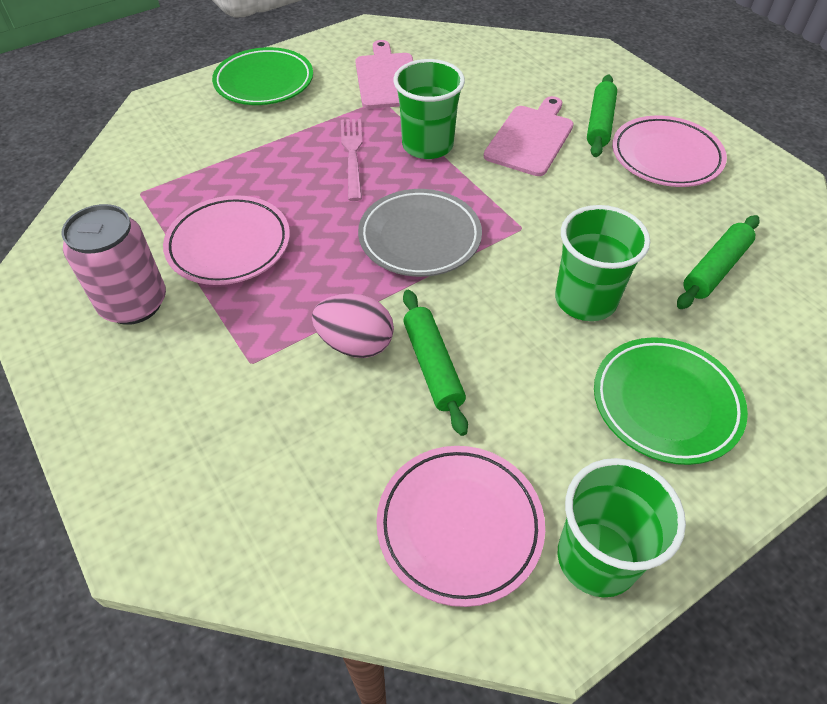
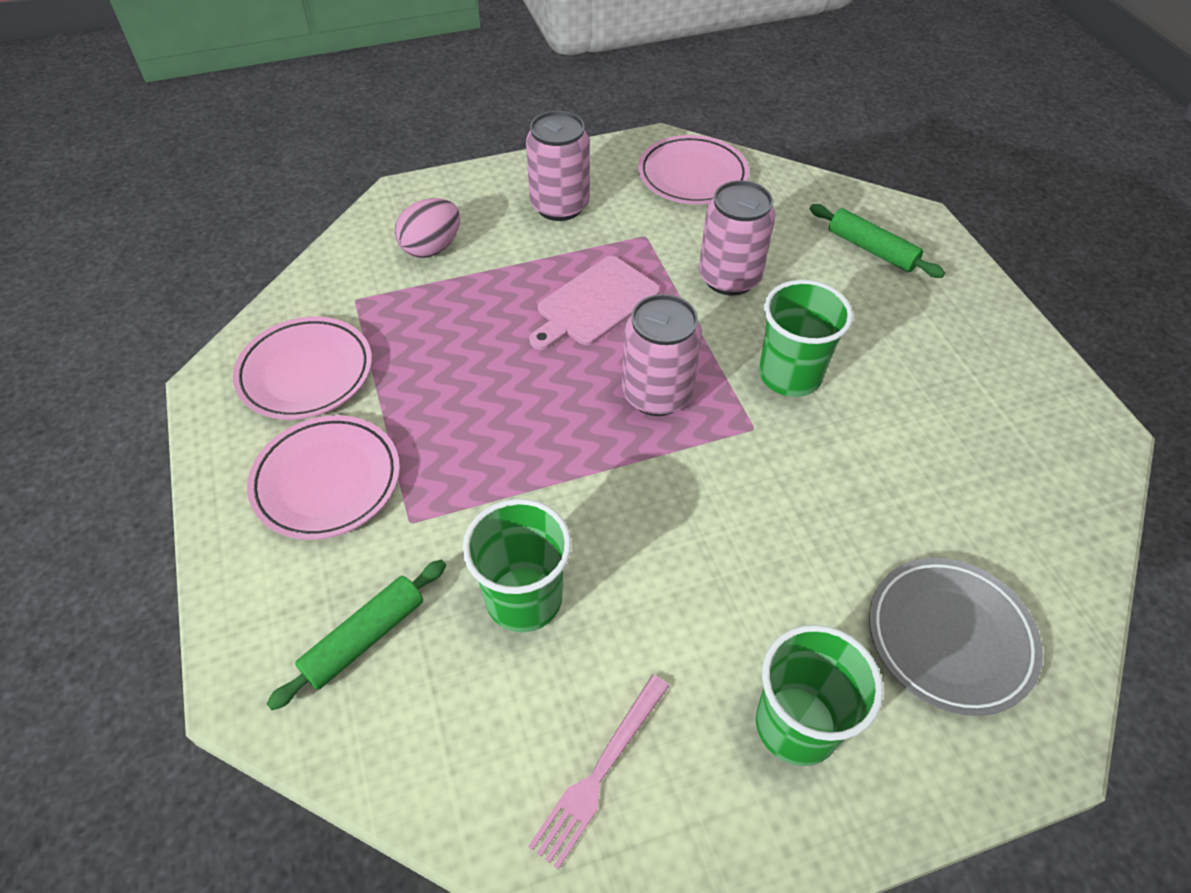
green plate: [212,47,313,105] [594,337,748,465] = 2 -> none = 0
green rolling pin: [403,290,468,436] [587,75,617,157] [677,215,760,309] = 3 -> [267,560,446,710] [810,204,945,278] = 2
pink can: [61,204,166,325] = 1 -> [526,111,590,221] [622,294,702,416] [699,180,776,296] = 3
pink cutting board: [355,40,413,109] [484,96,574,176] = 2 -> [529,256,660,350] = 1

